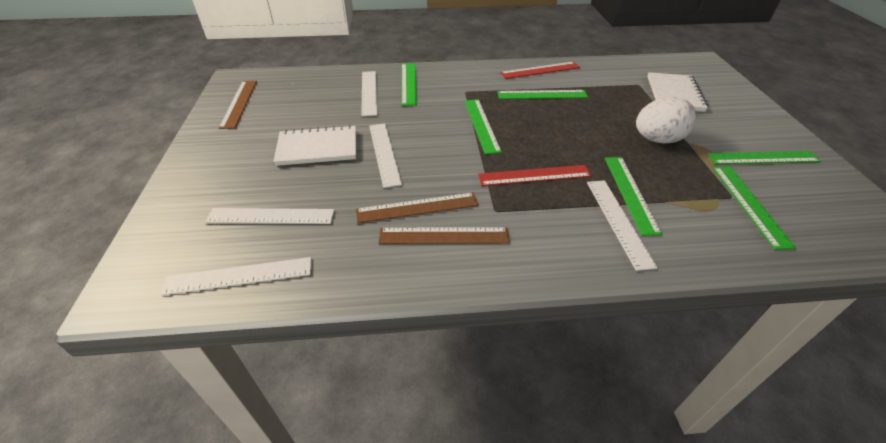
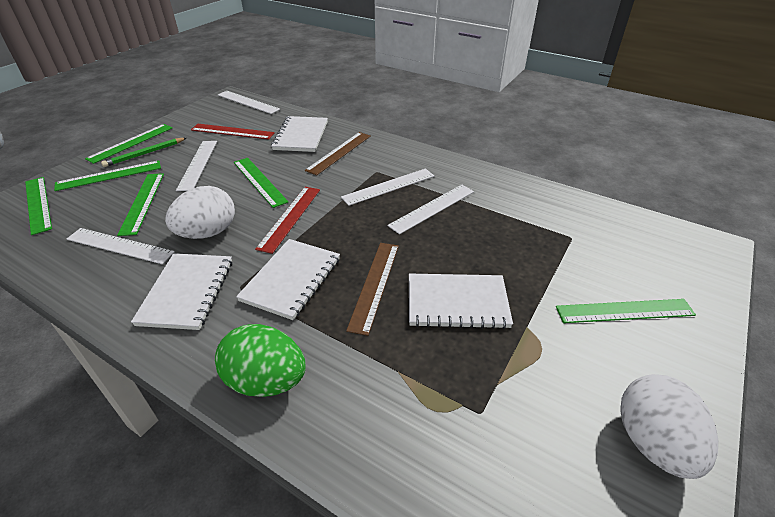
brown ruler: [219,81,257,129] [356,192,478,223] [378,227,510,244] = 3 -> [305,132,371,175] [346,243,399,336] = 2
green egg: none = 0 -> [215,324,306,397] = 1
green pencil: none = 0 -> [101,138,186,167] = 1
white egg: [636,97,697,144] = 1 -> [165,186,235,239] [621,374,718,479] = 2
white notebook: [273,125,356,166] [647,72,708,112] = 2 -> [131,253,232,330] [236,239,340,320] [271,116,328,152] [409,273,513,329] = 4

